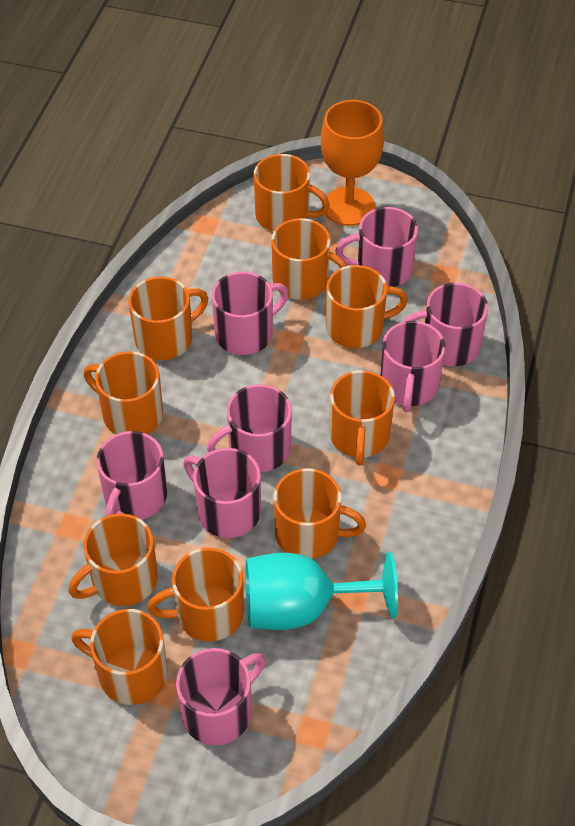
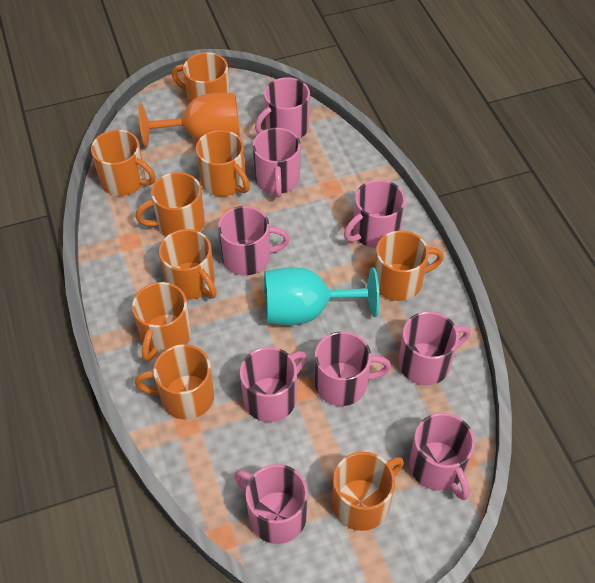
orange mug: [68,514,158,606] [71,609,168,705] [84,351,163,434] [128,277,208,360] [147,548,244,642] [254,154,330,232] [271,218,347,300] [273,468,366,559] [326,265,408,348] [329,370,395,466] = 10 -> [91,129,156,196] [132,282,191,362] [135,344,214,420] [136,172,205,236] [159,229,217,300] [172,52,230,104] [196,130,250,196] [332,452,404,531] [374,230,444,301] = 9
pink mug: [96,431,167,520] [176,648,266,745] [183,448,261,538] [207,384,292,472] [212,272,289,355] [335,207,418,287] [380,321,446,412] [403,283,488,367] = 8 -> [218,206,290,276] [234,464,308,544] [240,347,307,422] [253,128,301,197] [255,77,310,139] [315,331,391,406] [344,180,405,248] [398,311,471,385] [409,413,475,500] = 9

